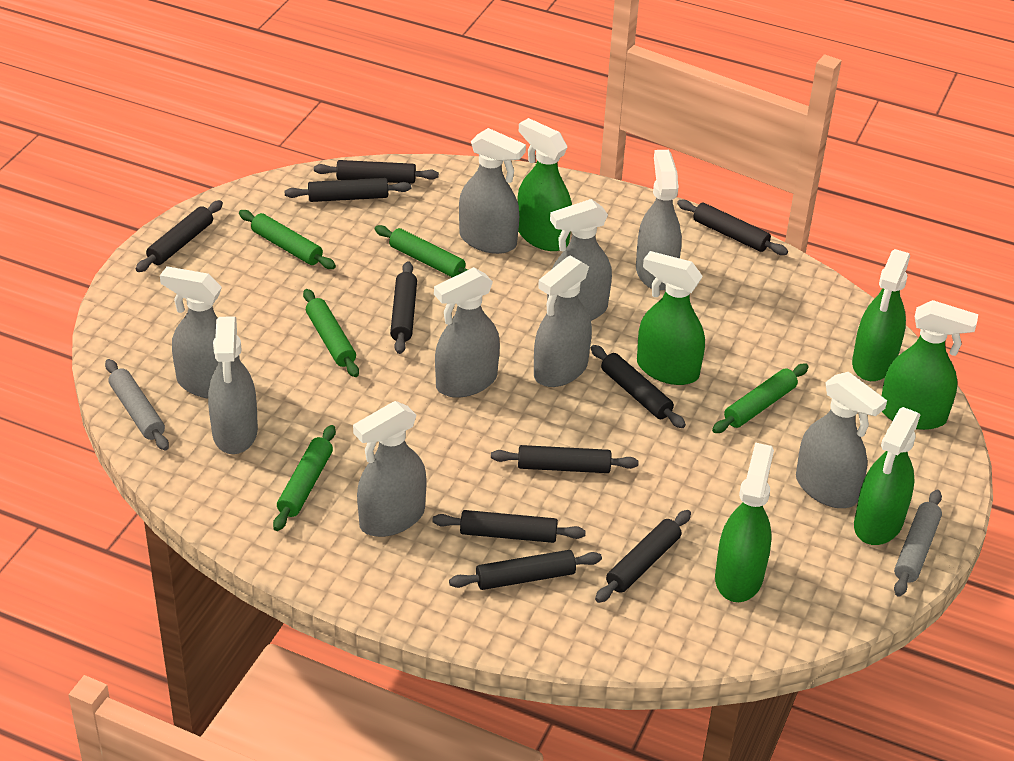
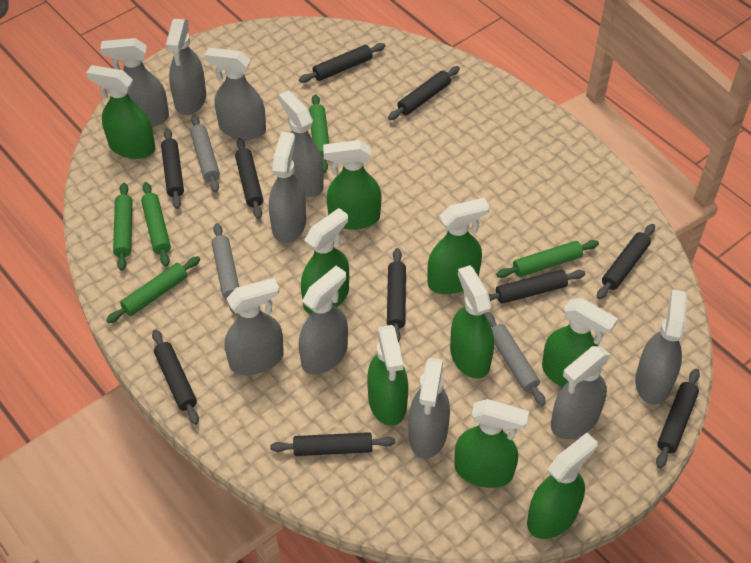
green spray bottle: [517,118,572,251] [637,251,705,385] [715,442,774,602] [852,249,910,381] [854,407,921,545] [882,300,978,430] = 6 -> [86,65,155,159] [301,208,349,314] [323,140,381,230] [367,325,408,426] [427,198,490,294] [450,265,494,379] [454,399,529,488] [527,433,598,539] [542,298,618,387] = 9
grey rolling pin: [105,359,169,451] [894,490,942,597] = 2 -> [190,115,220,192] [212,223,239,314] [484,312,546,406] = 3
grey spray bottle: [160,266,240,398] [208,316,258,454] [353,401,427,537] [434,267,500,398] [459,128,526,254] [534,256,592,387] [547,199,612,321] [636,150,682,290] [796,372,887,508] = 9 -> [100,38,169,127] [166,19,206,115] [205,48,266,140] [225,278,284,375] [269,132,306,243] [278,90,324,197] [299,266,348,374] [408,358,450,458] [551,346,611,439] [635,289,687,405] = 10

